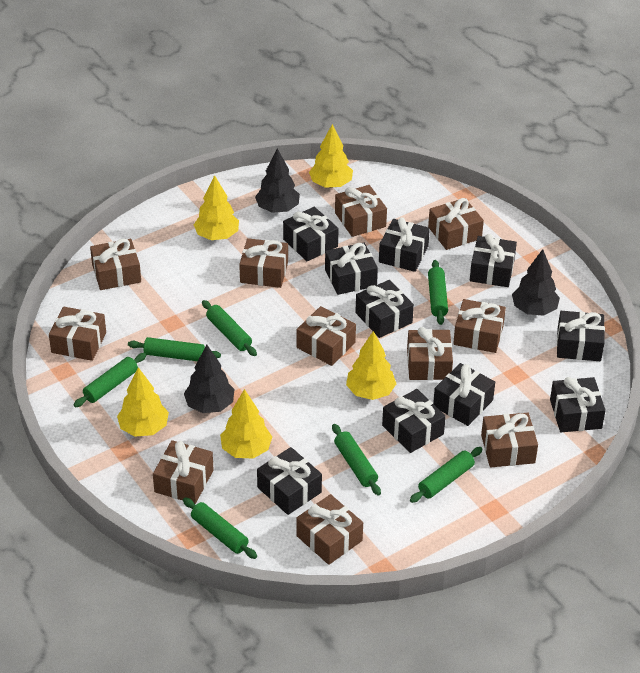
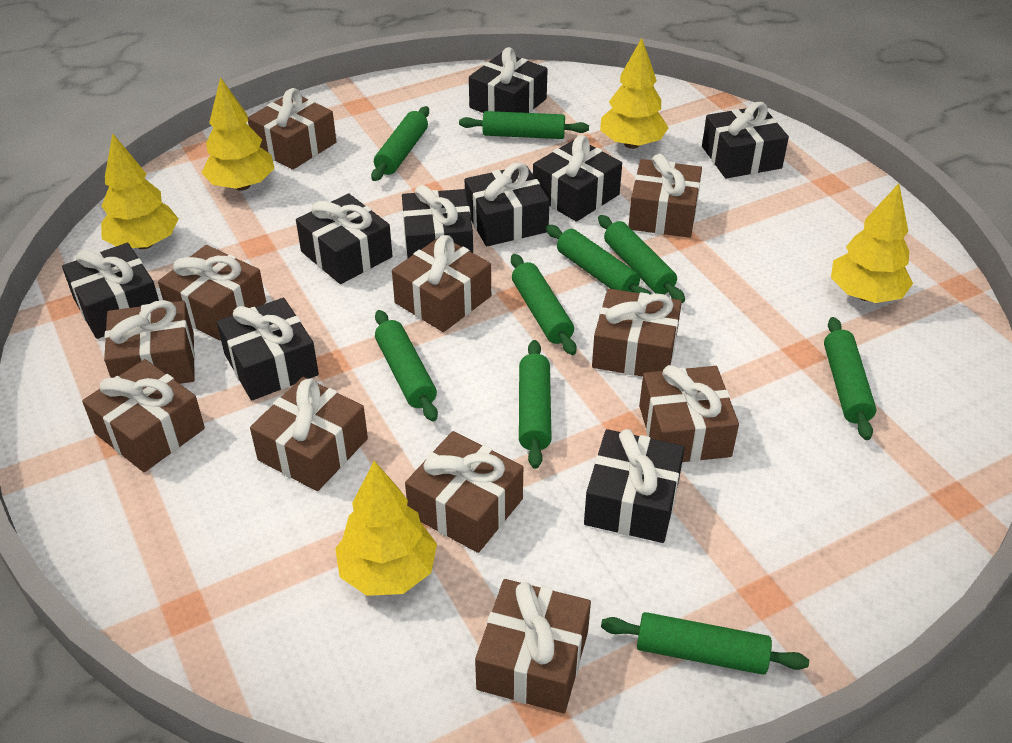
black gift: [257,447,322,515] [283,207,339,261] [325,243,378,295] [355,280,414,338] [379,218,430,272] [382,389,446,453] [433,363,495,426] [470,234,517,287] [550,377,606,432] [557,311,605,361] = 10 -> [62,243,159,339] [217,298,319,400] [296,193,392,284] [402,185,473,258] [464,162,550,246] [469,47,548,113] [533,135,622,222] [584,429,685,543] [702,102,789,178] = 9
black tree: [184,345,234,413] [255,149,300,213] [512,249,560,316] = 3 -> none = 0
green rolling pin: [74,353,146,407] [128,337,221,361] [183,498,257,559] [202,300,257,356] [332,424,381,496] [410,447,483,503] [428,260,448,325] = 7 -> [371,106,429,181] [375,310,438,421] [459,111,589,139] [511,254,577,355] [519,340,552,469] [546,225,651,295] [598,215,685,303] [601,612,809,675] [824,317,876,440] = 9

